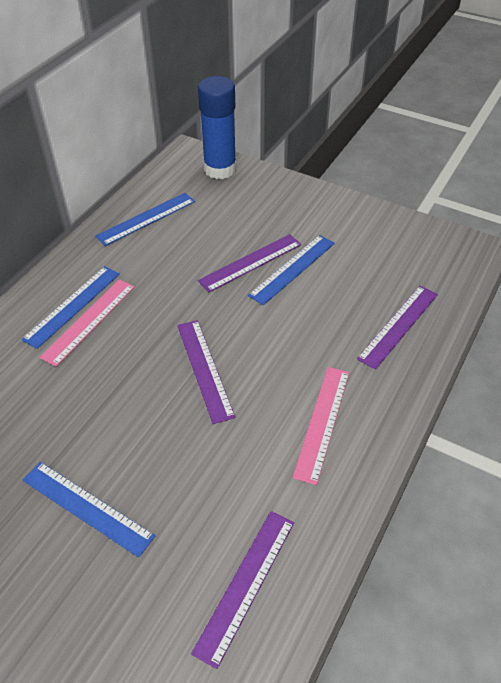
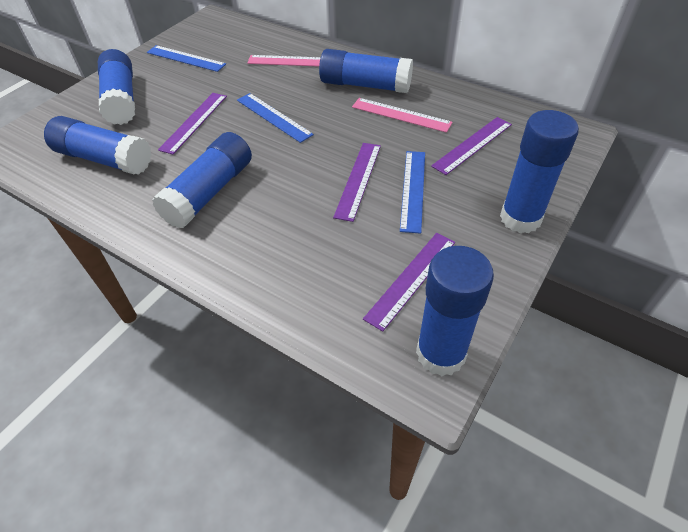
blue glue stick: [198,76,236,179] = 1 -> [44,116,152,175] [98,49,135,125] [152,132,252,228] [319,49,413,93] [416,246,494,376] [500,110,579,233] = 6
blue ruler: [21,266,120,349] [23,462,155,558] [95,193,195,246] [248,235,335,305] = 4 -> [147,45,226,72] [237,93,314,143] [400,151,425,234] = 3

